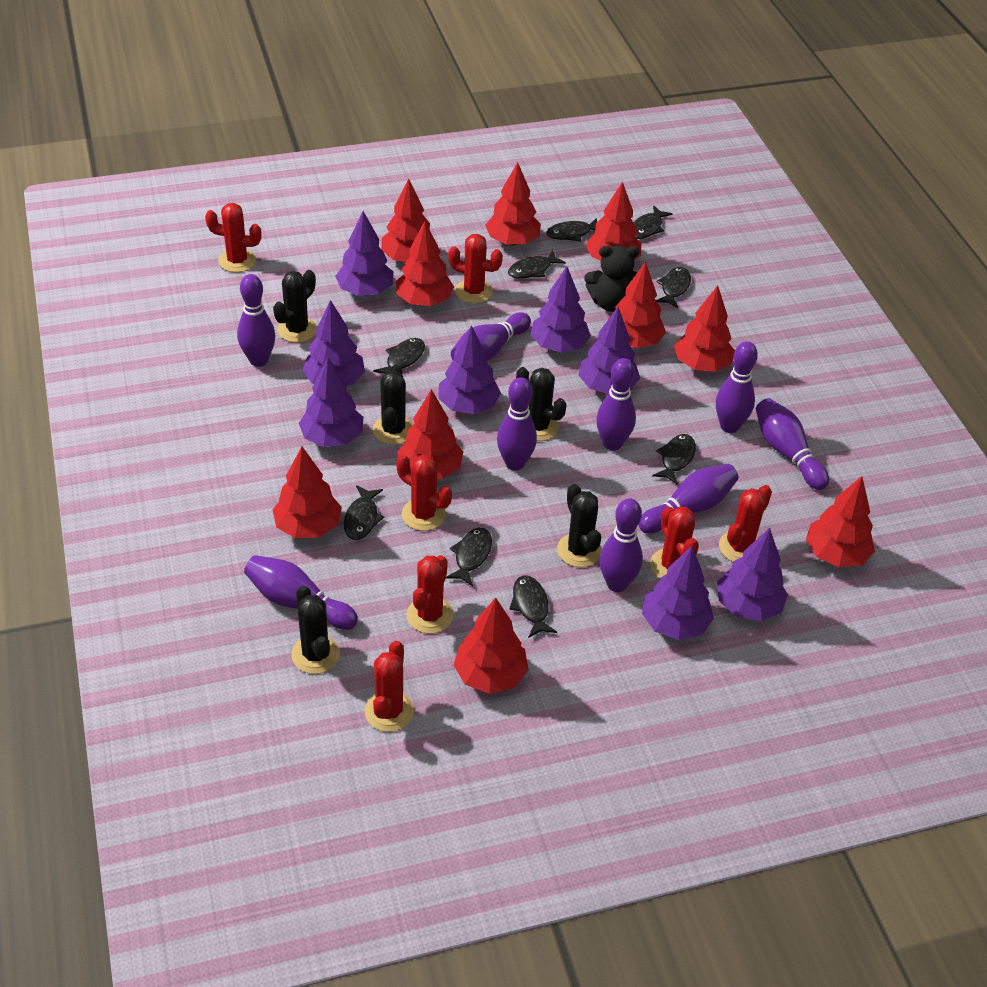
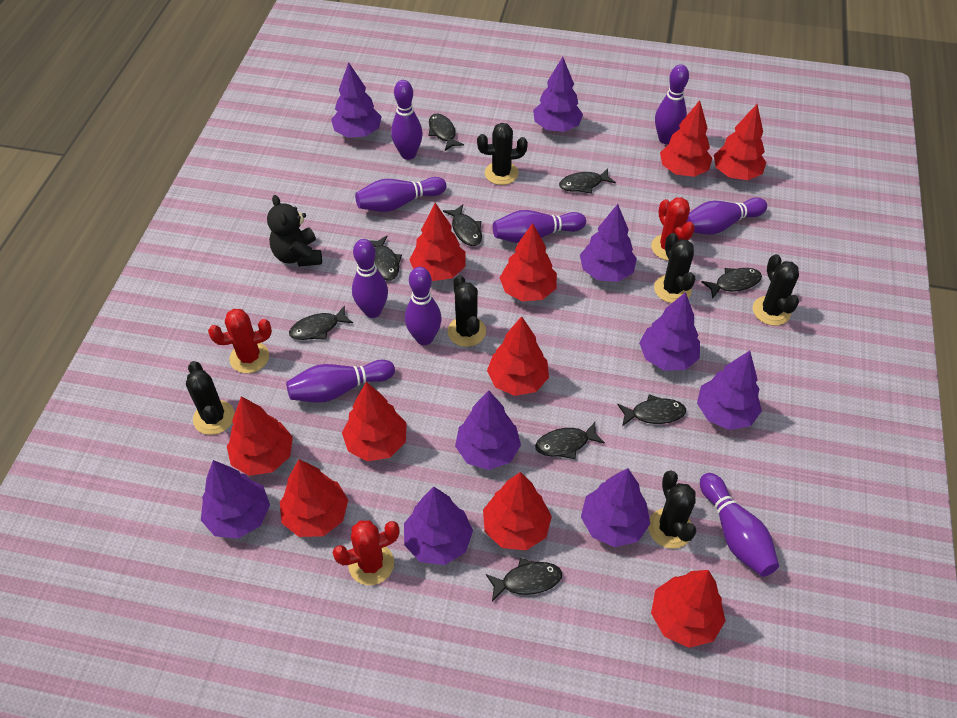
black cactus: [273,270,317,343] [291,586,340,674] [373,365,413,444] [516,367,566,441] [557,484,602,567] = 5 -> [186,361,235,435] [448,275,486,347] [477,123,528,185] [648,470,696,549] [654,233,695,303] [753,254,799,326] = 6
purple tree: [299,357,363,447] [302,300,365,386] [335,211,394,296] [438,325,501,414] [530,266,591,353] [578,307,640,394] [642,546,714,640] [717,528,788,621] = 8 -> [201,460,270,539] [331,62,382,138] [404,487,473,565] [455,390,521,470] [533,57,583,132] [580,204,637,282] [581,468,650,547] [639,292,700,371] [697,351,762,430] = 9
red cactus: [205,203,262,272] [364,641,414,732] [397,455,452,531] [407,555,453,633] [448,234,503,303] [650,507,699,579] [719,485,772,562] = 7 -> [208,309,272,373] [332,520,400,585] [651,197,695,261] = 3

